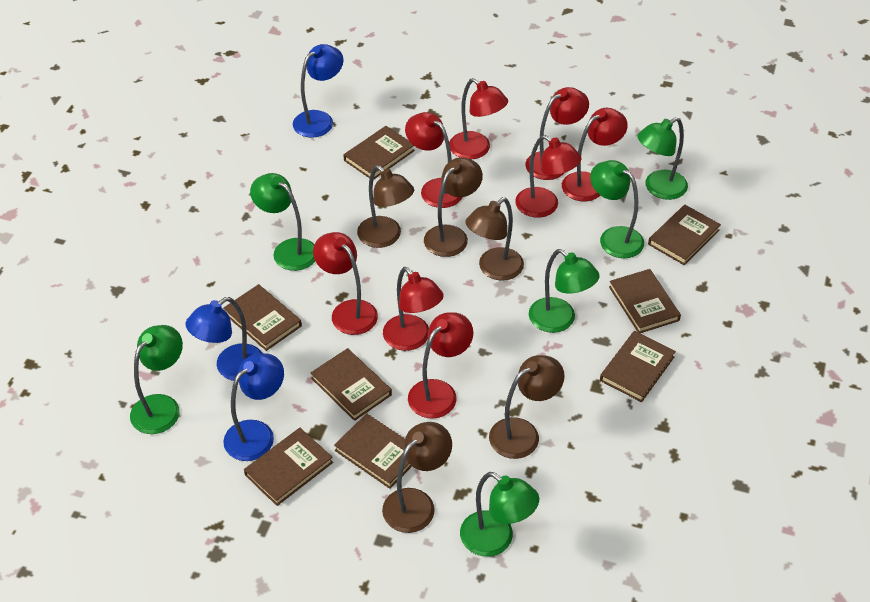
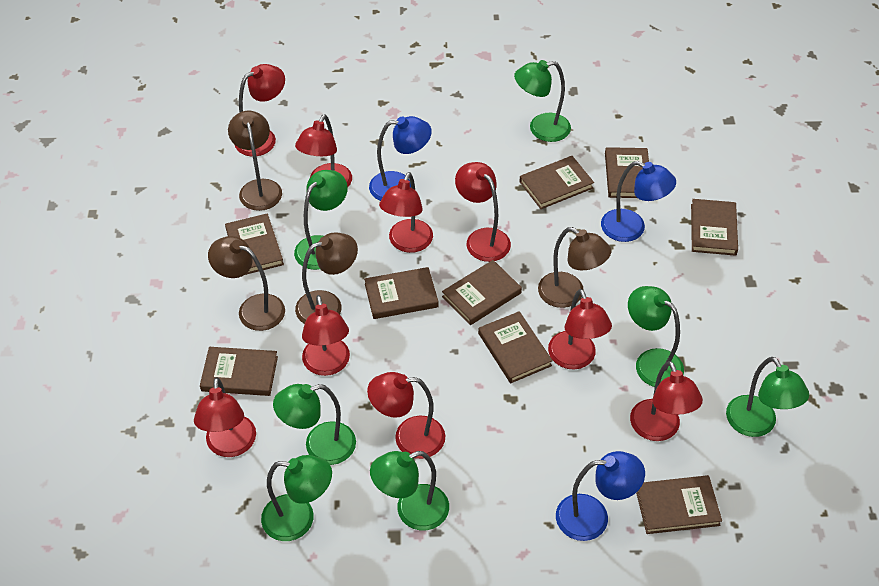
brown book: [223,284,302,351] [244,428,333,506] [311,348,392,421] [334,413,412,489] [344,126,415,179] [600,331,676,402] [609,269,681,333] [648,205,721,265] = 8 -> [200,347,278,396] [225,213,284,275] [364,267,439,319] [442,260,522,325] [478,311,553,383] [519,156,594,209] [605,147,649,198] [636,475,722,534] [691,199,738,256] = 9
brown lamp: [357,165,414,248] [382,422,452,533] [424,157,483,257] [465,197,524,281] [489,355,565,459] = 5 -> [208,236,285,331] [228,111,282,211] [295,232,358,324] [538,227,611,308] = 4
green lamp: [130,325,183,434] [250,173,315,271] [460,472,539,557] [529,249,600,333] [590,160,644,258] [637,117,688,200] = 6 -> [261,455,332,541] [273,384,356,465] [294,170,348,270] [370,451,449,530] [514,60,571,142] [628,286,684,387] [726,357,809,437] = 7
red lamp: [313,232,378,335] [383,267,444,351] [405,112,462,208] [408,312,473,419] [449,78,508,160] [515,135,581,218] [525,87,589,180] [562,108,628,202] = 8 -> [194,377,256,457] [235,64,285,157] [295,114,352,187] [302,295,350,376] [367,372,445,459] [379,172,433,253] [455,162,511,262] [548,289,612,370] [630,361,703,441] = 9

